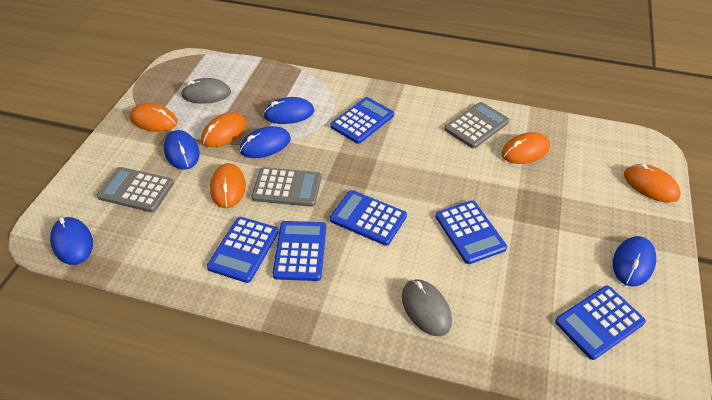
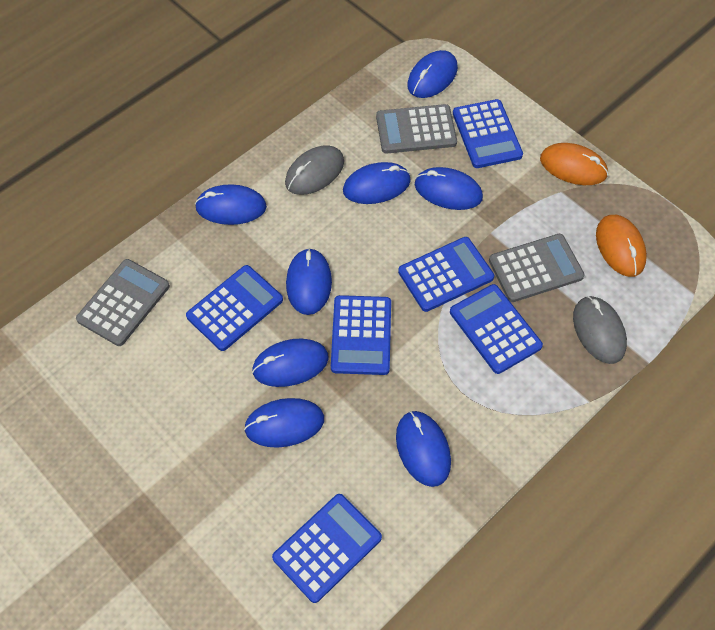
blue mouse: [50,217,93,265] [164,130,199,170] [240,126,291,158] [263,97,314,124] [613,236,656,287] = 5 -> [195,184,267,225] [244,398,324,448] [252,338,329,387] [286,248,332,315] [343,162,411,204] [396,411,451,487] [407,50,458,98] [415,167,483,210] = 8
orange mouse: [130,103,177,132] [201,112,246,147] [210,163,246,208] [502,132,550,164] [624,164,681,203] = 5 -> [540,143,608,185] [596,215,647,277] = 2

